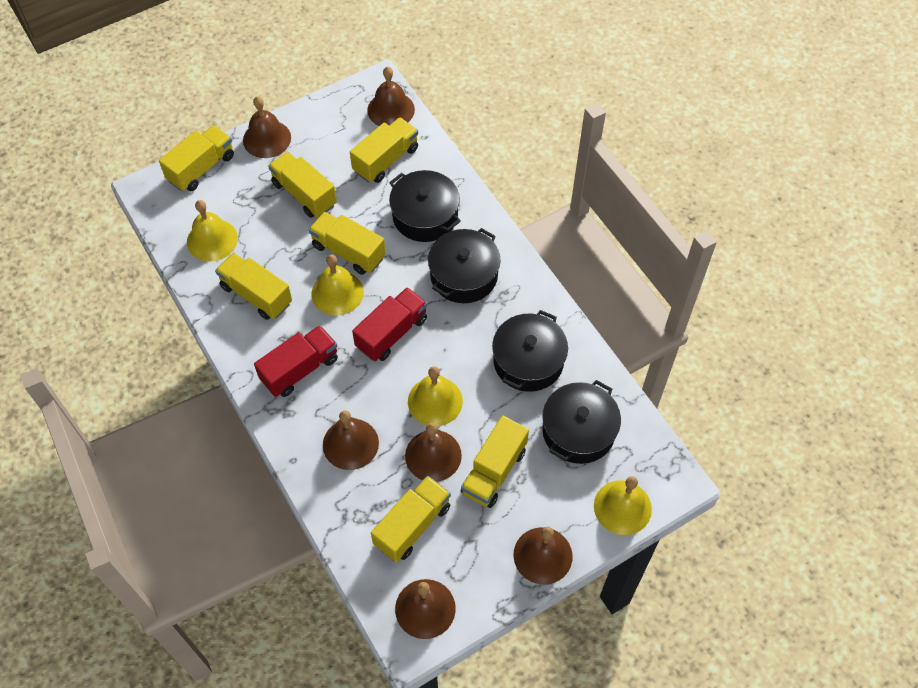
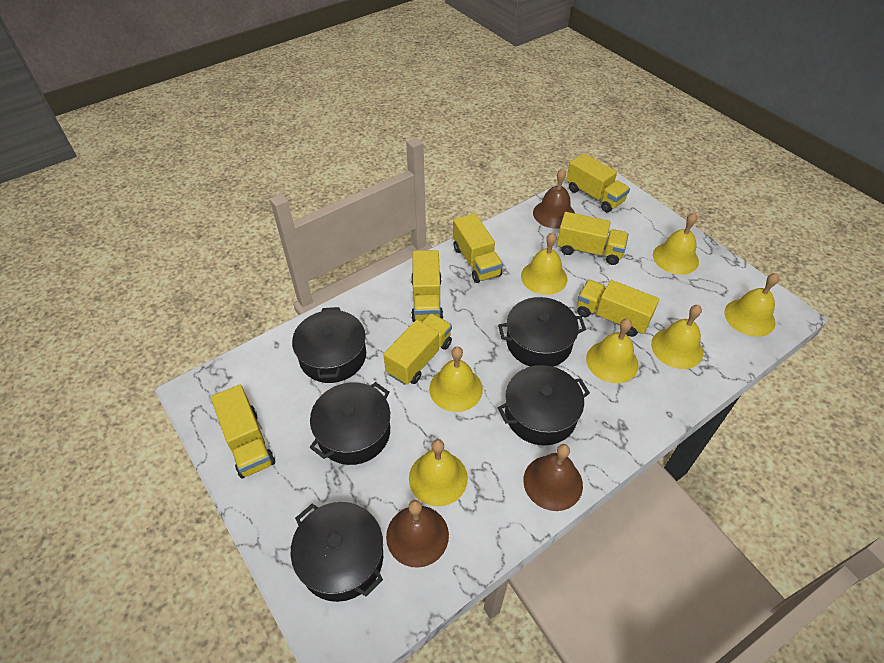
black pot: [389,170,461,242] [428,228,501,303] [492,310,568,392] [542,380,621,464] = 4 -> [290,502,383,602] [292,307,366,383] [309,382,390,465] [498,297,586,367] [498,365,590,445] = 5
brown bell: [243,96,291,158] [323,410,379,470] [367,66,415,126] [395,579,456,639] [405,423,462,482] [513,526,573,585] = 6 -> [386,500,449,568] [523,444,583,511] [533,168,575,229] = 3
red truck: [254,325,338,397] [352,287,427,361] = 2 -> none = 0
yellow bell: [187,200,238,262] [312,254,364,316] [408,366,463,426] [594,476,652,535] = 4 -> [409,439,468,506] [429,347,483,412] [521,232,567,295] [586,319,639,383] [651,305,703,369] [653,213,699,275] [724,273,779,337] = 7

